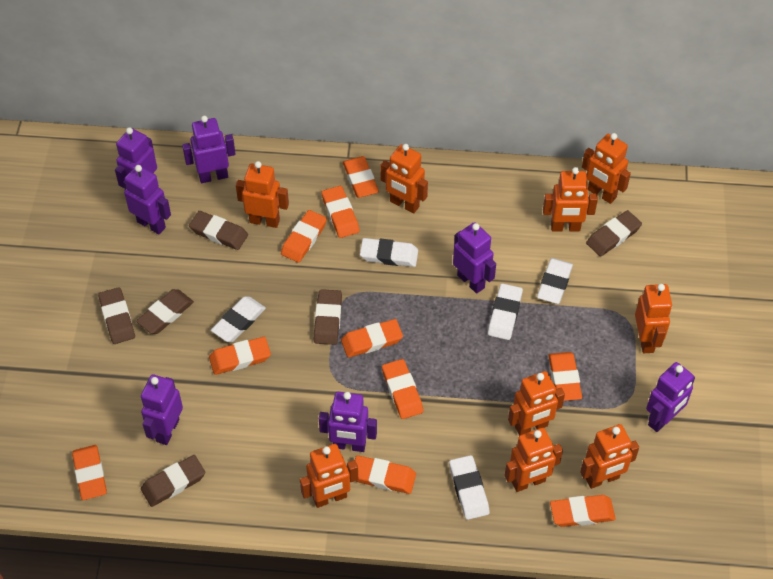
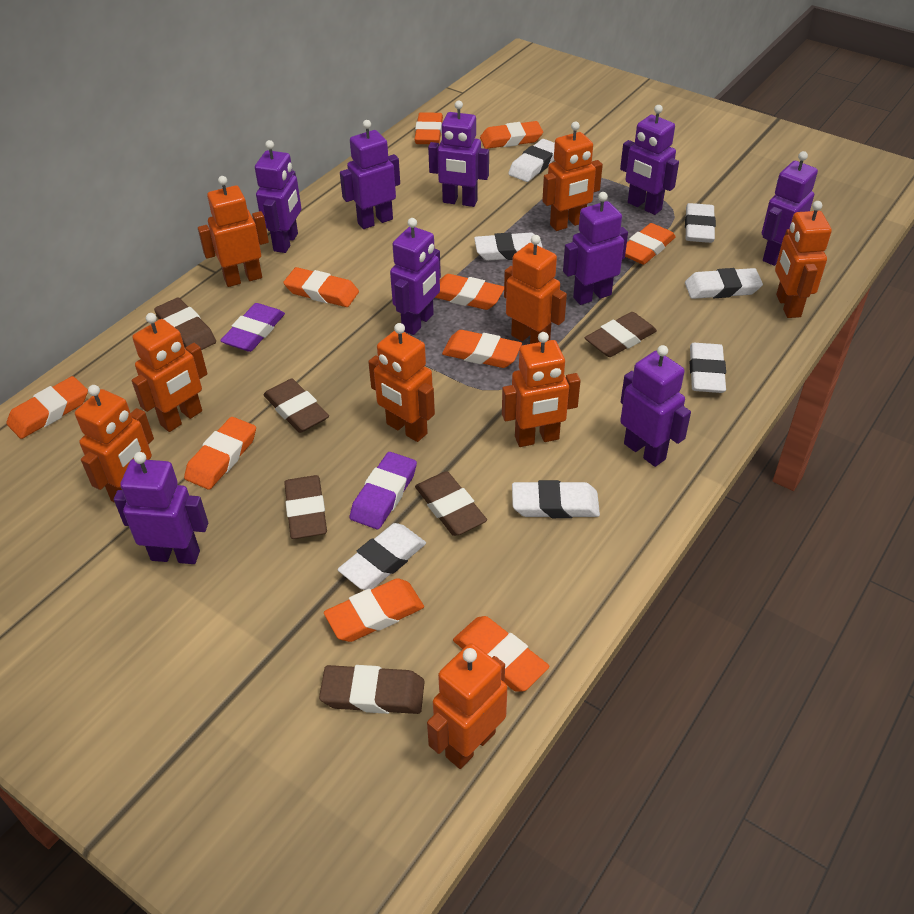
purple eraser: none = 0 -> [220,303,285,352] [350,452,417,529] = 2
purple robot: [115,127,157,188] [123,165,171,234] [141,374,183,445] [182,116,236,183] [319,392,377,452] [453,222,496,294] [646,362,695,432] = 7 -> [114,452,208,564] [255,140,301,253] [340,120,400,229] [390,218,441,335] [428,100,489,207] [563,192,628,305] [620,105,679,215] [620,345,691,467] [762,151,818,266] = 9
white eraser: [211,296,266,342] [360,238,418,267] [449,455,490,520] [488,283,523,340] [537,258,573,304] = 5 -> [338,523,426,590] [474,233,543,261] [508,139,555,182] [512,480,600,518] [685,203,716,243] [685,268,763,299] [690,343,726,393] = 7

